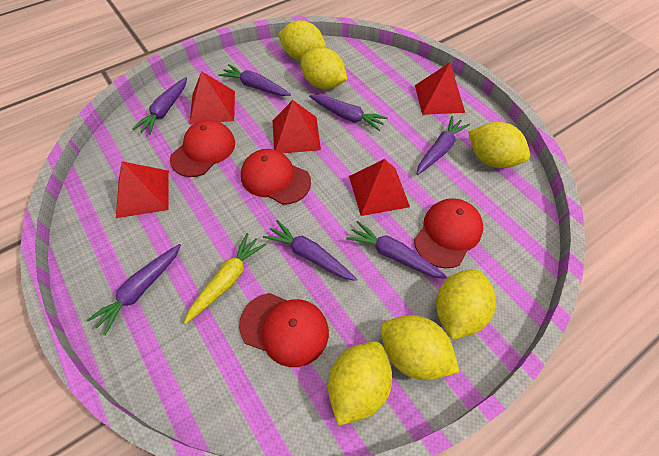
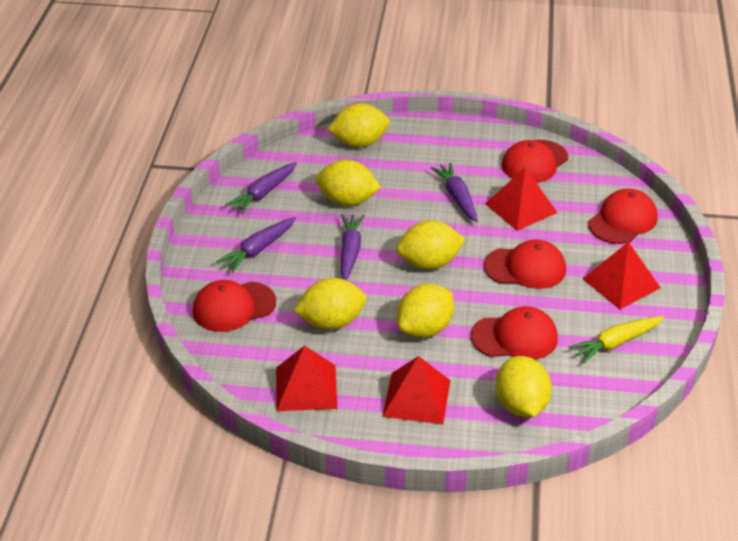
purple carrot: [87,244,181,335] [133,77,187,135] [218,64,291,96] [263,220,357,281] [309,95,388,131] [346,221,447,279] [417,116,470,175] = 7 -> [216,217,296,272] [225,162,297,214] [341,214,365,280] [430,162,478,222] = 4
red cap: [170,120,235,177] [239,293,329,367] [241,149,311,205] [414,198,483,268] = 4 -> [192,280,276,332] [471,306,558,359] [484,239,566,289] [502,140,568,183] [588,189,658,244] = 5
red pyramid: [116,161,169,218] [189,71,235,124] [273,100,321,153] [349,159,410,216] [415,63,465,115] = 5 -> [276,345,337,411] [382,356,451,424] [485,168,558,231] [583,242,661,309] = 4

